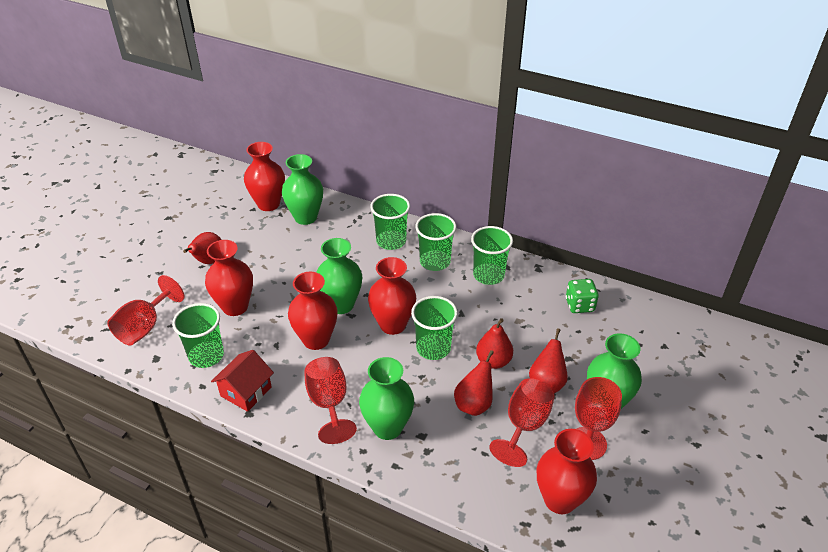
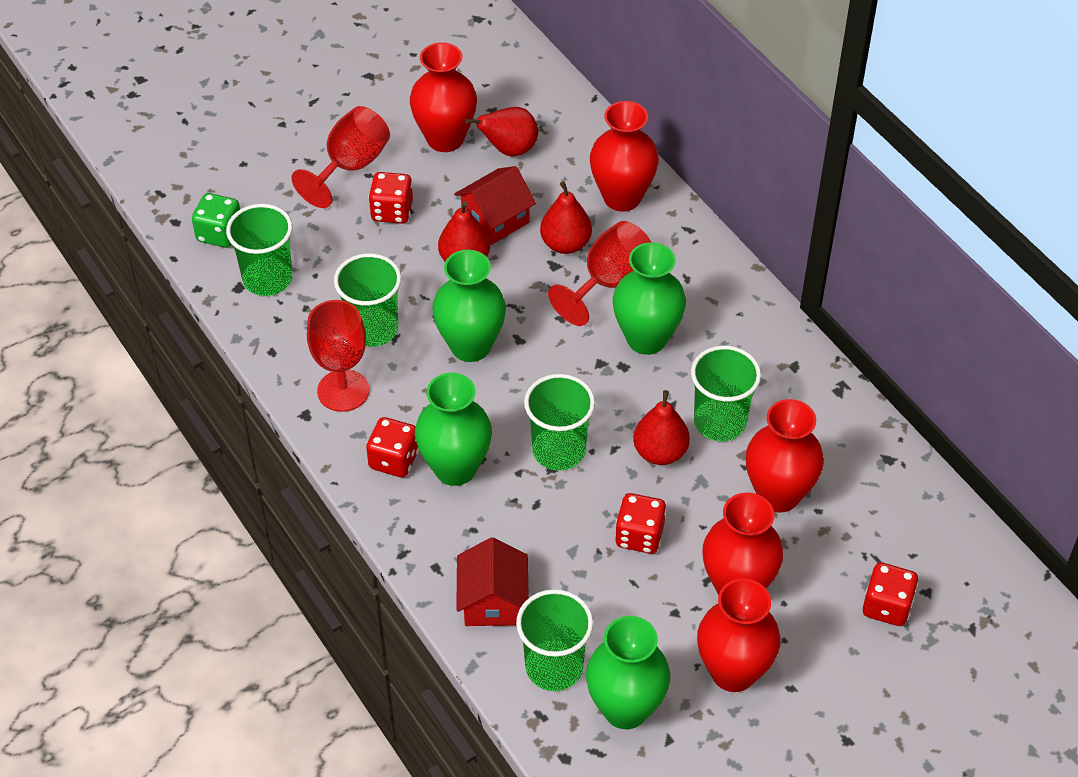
red dice: none = 0 -> [366,417,419,477] [369,172,413,224] [615,493,666,554] [863,562,918,626] = 4
red goblet: [107,275,185,345] [304,357,357,444] [489,378,555,467] [575,377,622,460] = 4 -> [291,106,390,208] [307,300,369,412] [548,221,651,326] = 3
red house: [211,350,274,412] = 1 -> [455,166,536,245] [456,538,529,626] = 2

